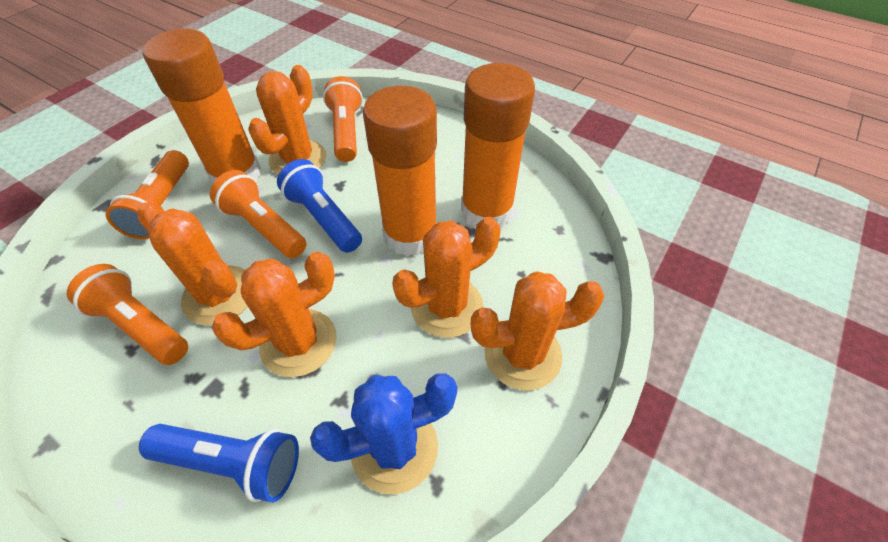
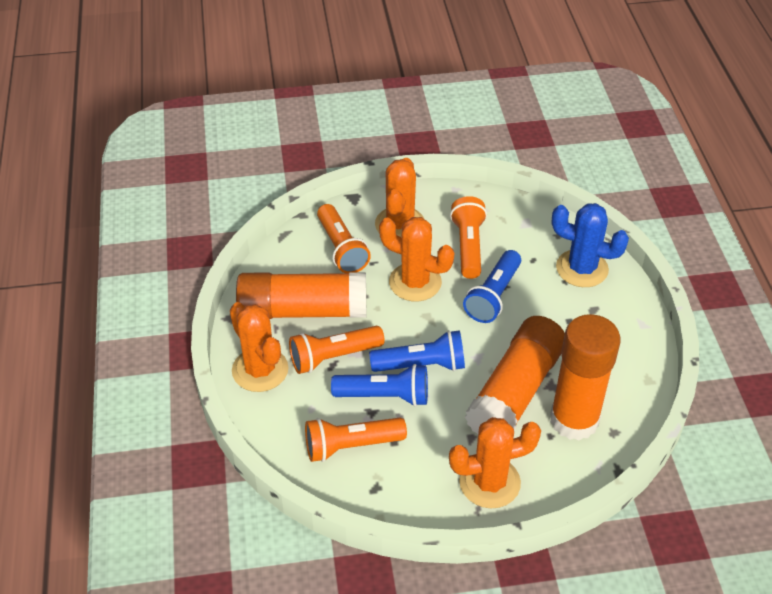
blue flashlight: [139,424,299,503] [277,159,362,253] = 2 -> [331,364,428,407] [369,330,465,372] [463,250,521,323] = 3
orange cactus: [137,202,248,325] [212,252,337,377] [248,65,326,174] [392,217,500,338] [471,271,605,390] = 5 -> [230,302,288,392] [375,158,424,237] [379,217,454,301] [449,417,541,508] = 4

